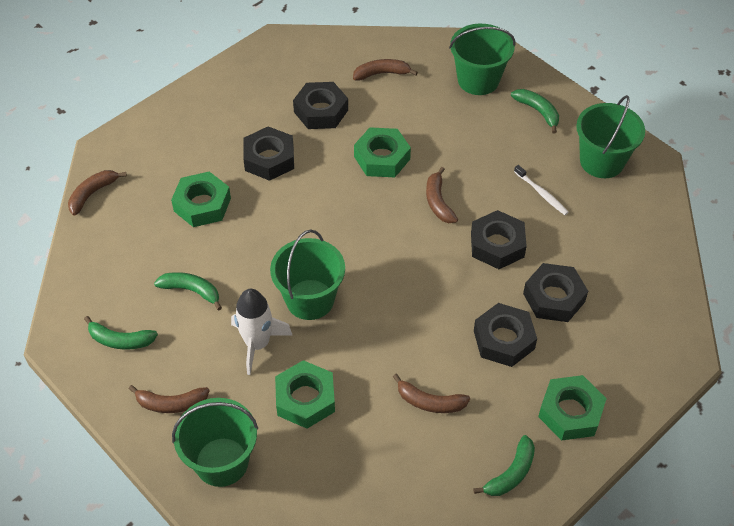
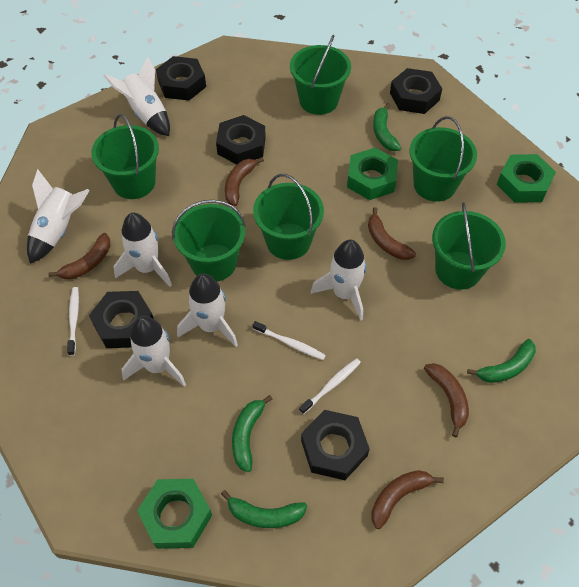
green bucket: [172,398,258,487] [270,230,345,320] [449,24,515,95] [576,95,645,178] = 4 -> [91,114,159,199] [172,200,246,282] [253,174,324,260] [290,35,351,115] [410,116,477,202] [432,203,506,290] = 6
green nut: [171,171,231,227] [275,360,335,429] [354,127,411,177] [538,375,607,440] = 4 -> [137,479,212,549] [347,148,398,200] [497,154,556,203] = 3
white rocket: [231,289,293,375] = 1 -> [27,169,90,264] [104,56,170,136] [114,213,172,287] [122,316,186,386] [177,274,238,347] [311,240,367,321] = 6
white toothbrush: [514,165,569,215] = 1 -> [67,287,79,356] [253,321,326,360] [299,358,361,414] = 3

